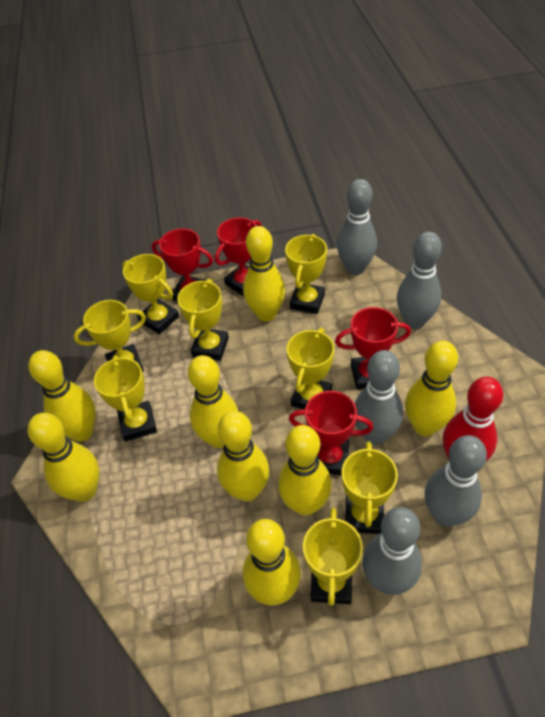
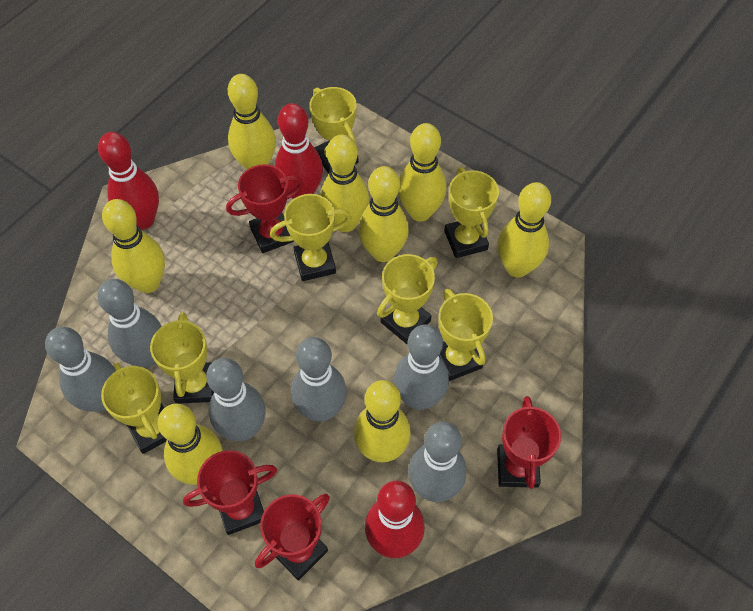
grey bowling pin: [337,179,377,275] [355,350,403,445] [362,507,422,595] [397,232,442,329] [425,435,487,527] = 5 -> [45,327,116,412] [97,279,162,368] [206,358,266,441] [291,337,347,422] [394,324,449,410] [408,422,466,502] = 6
red bowling pin: [443,377,503,461] = 1 -> [98,132,159,230] [275,103,323,199] [365,481,425,558] = 3
yellow trophy: [73,300,146,372] [94,355,157,442] [122,254,179,334] [178,279,229,361] [285,234,327,314] [287,328,334,409] [303,508,363,606] [342,441,398,534] = 8 -> [101,362,167,454] [150,312,214,404] [270,194,351,281] [309,87,358,174] [377,254,438,344] [438,288,493,381] [444,167,499,258] = 7

